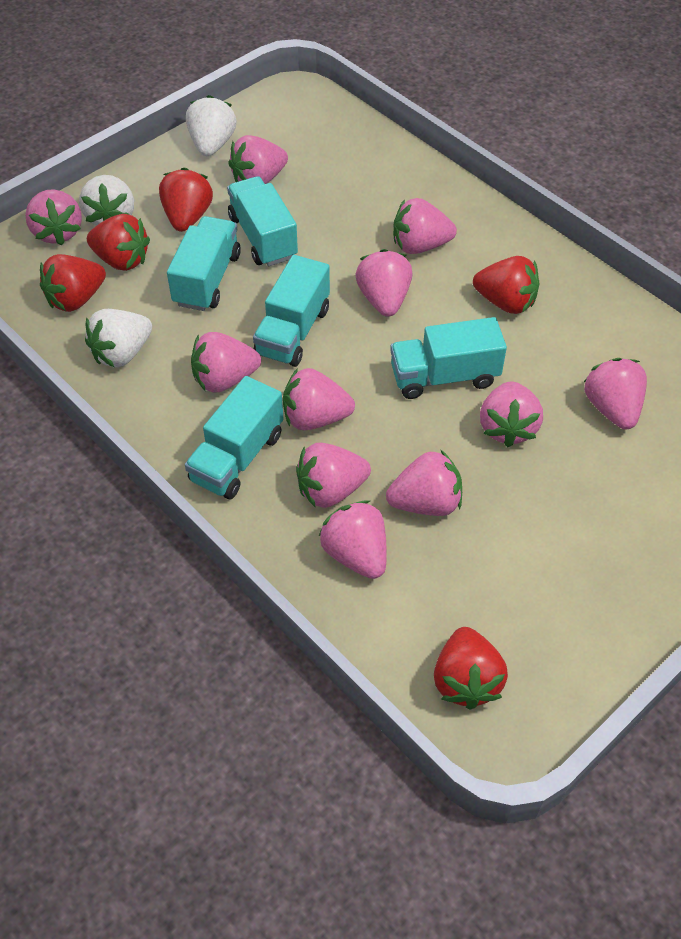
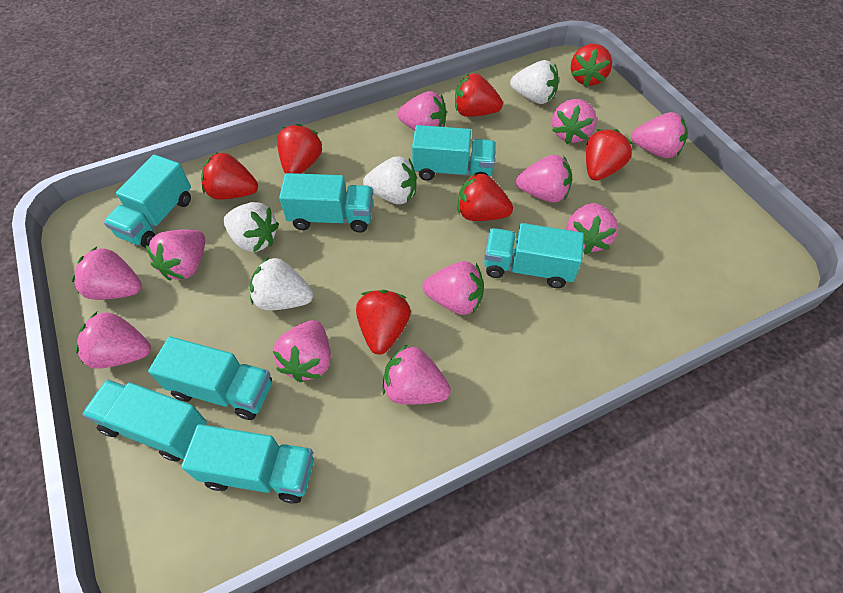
red strawberry: [40,254,106,312] [87,214,150,271] [159,167,213,232] [434,627,508,710] [473,256,539,314] = 5 -> [201,152,258,200] [277,124,322,174] [356,290,411,354] [455,73,503,117] [458,172,513,221] [571,44,612,87] [586,129,633,181] = 7
turquoise truck: [167,216,241,311] [185,376,284,499] [227,176,298,266] [253,255,330,367] [390,317,507,399] = 5 -> [82,380,207,462] [104,154,191,247] [148,337,272,420] [181,424,314,504] [279,173,373,233] [412,125,496,181] [484,223,584,288] = 7
white strawberry: [79,175,134,226] [85,309,152,367] [186,95,236,156] = 3 -> [223,202,279,252] [250,257,313,310] [363,156,417,204] [510,60,559,104] = 4

